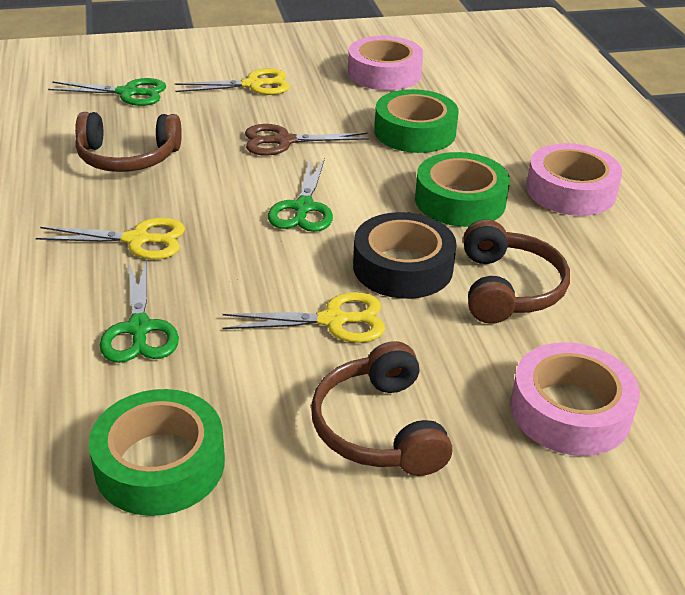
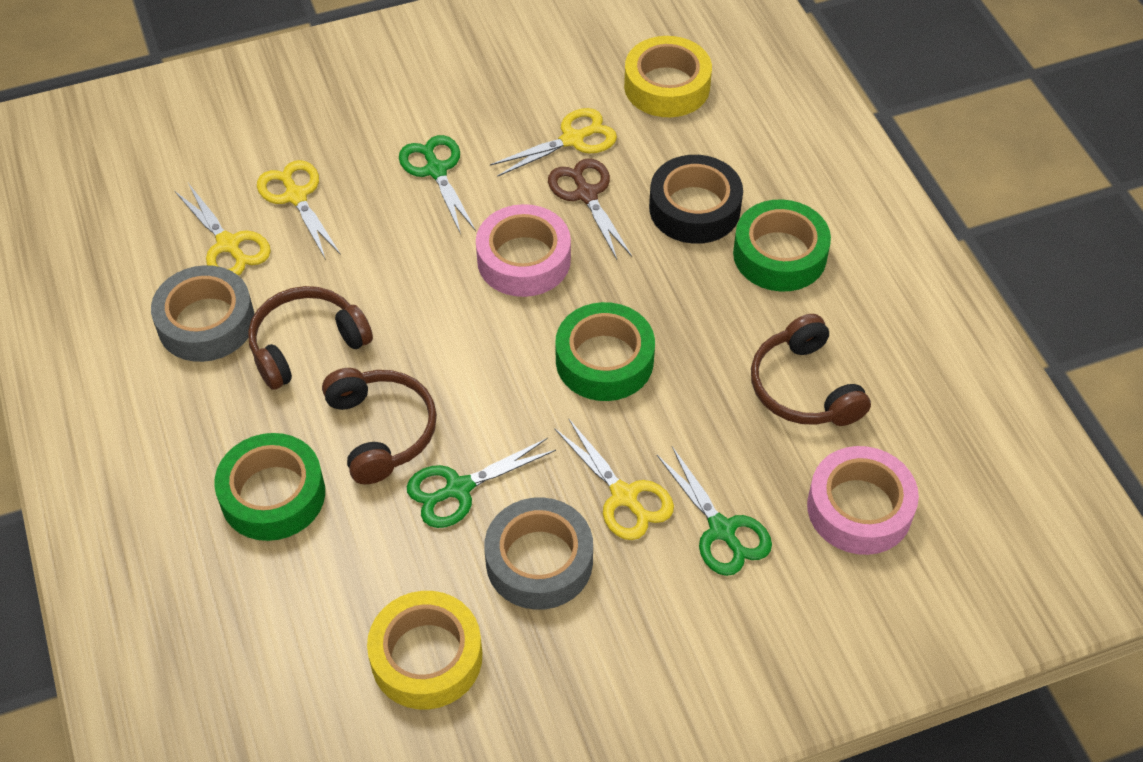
grey tape: none = 0 -> [151,265,255,362] [484,497,593,610] = 2
pink tape: [348,36,423,91] [510,342,640,456] [526,143,622,216] = 3 -> [476,204,571,297] [807,446,919,555] = 2
yellow scissors: [36,218,185,259] [174,68,290,95] [223,292,385,343] = 3 -> [175,183,271,276] [257,160,341,260] [490,108,617,177] [554,419,674,540] = 4
yellow tape: none = 0 -> [367,591,482,709] [624,36,712,117] = 2

